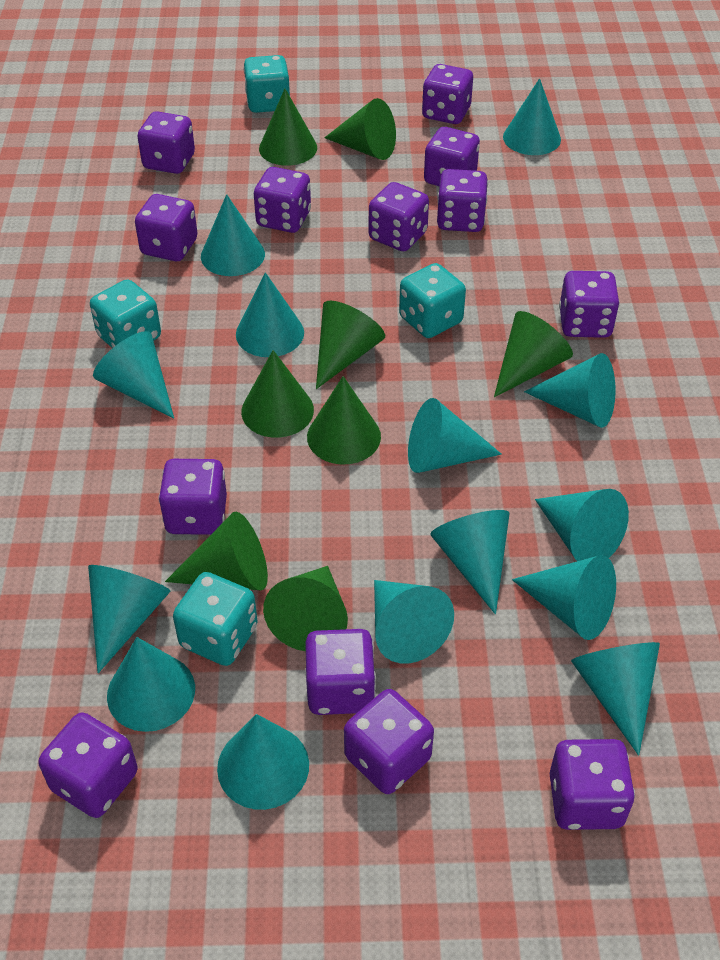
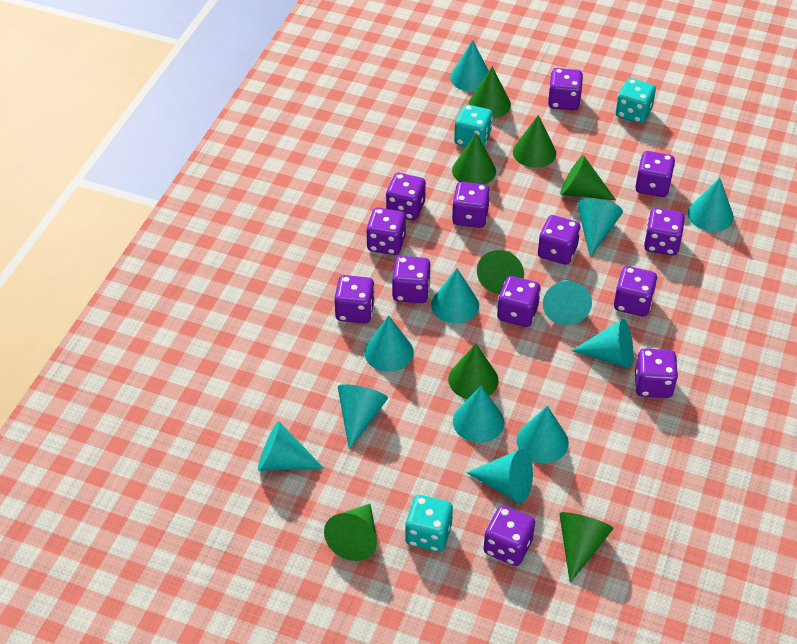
turquoise cone: [88,565,171,673] [93,331,174,418] [107,637,195,732] [201,194,265,276] [217,714,309,810] [236,272,304,357] [374,580,454,664] [408,398,502,473] [430,510,510,614] [503,78,561,155] [512,555,616,640] [524,353,615,428] [535,489,629,561] [571,642,660,756] = 14 -> [258,421,324,471] [338,384,388,450] [364,315,414,372] [431,268,479,324] [450,40,489,91] [453,386,504,443] [466,449,533,503] [516,406,569,463] [543,280,592,325] [571,319,633,369] [577,199,623,257] [688,178,734,232] = 12
turquoise dice: [90,279,161,348] [173,572,258,666] [243,55,291,113] [399,263,466,338] = 4 -> [405,495,453,552] [454,104,493,147] [616,78,656,124] = 3

